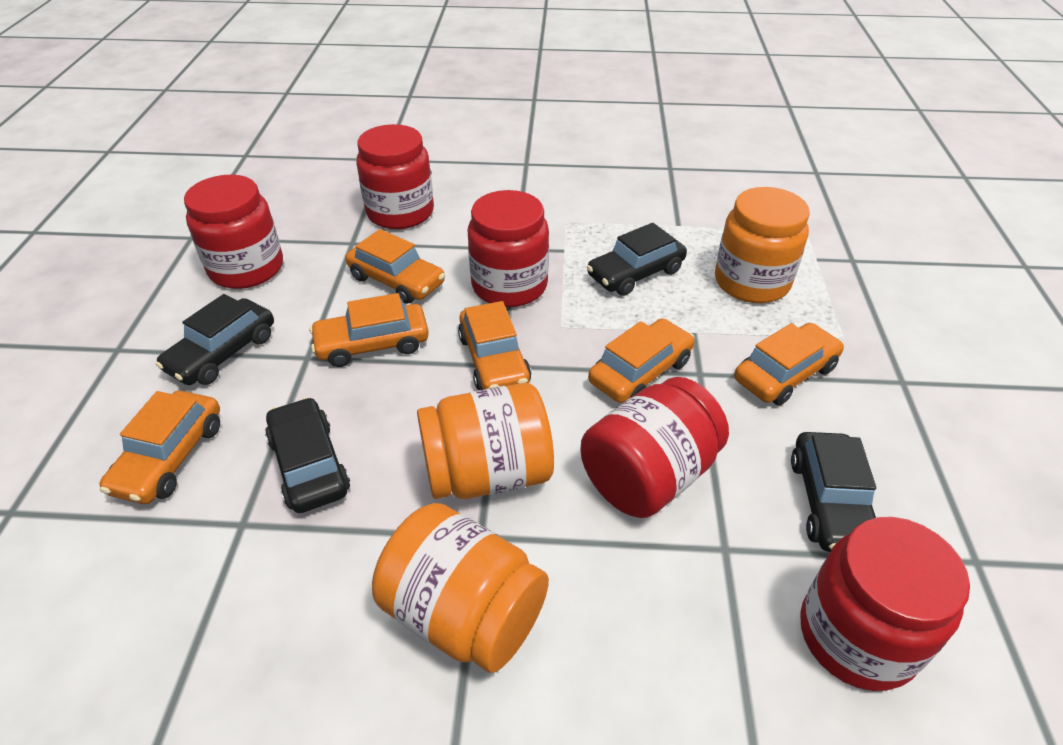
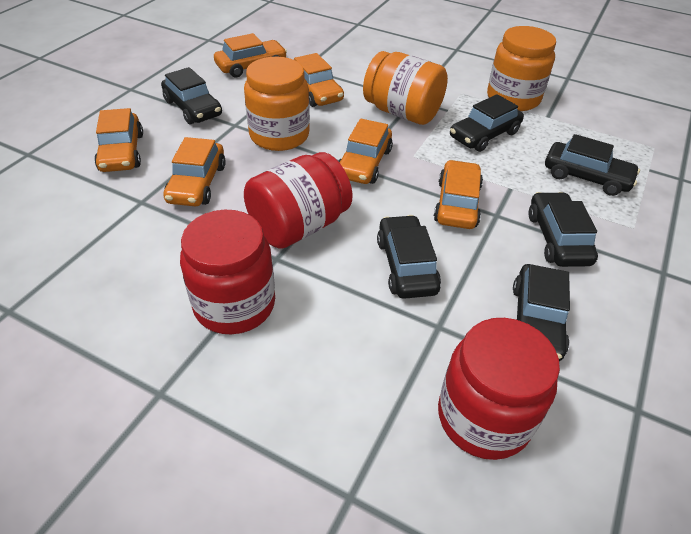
black car: [156,294,274,385] [265,397,350,513] [587,223,687,296] [791,432,876,552] = 4 -> [161,67,222,124] [377,215,441,299] [450,94,524,152] [513,264,570,361] [528,192,598,267] [545,134,640,196] = 6
red jar: [184,175,283,289] [356,124,434,229] [468,190,549,307] [581,377,729,518] [800,517,970,691] = 5 -> [180,210,275,334] [244,152,352,249] [438,318,560,460] = 3

